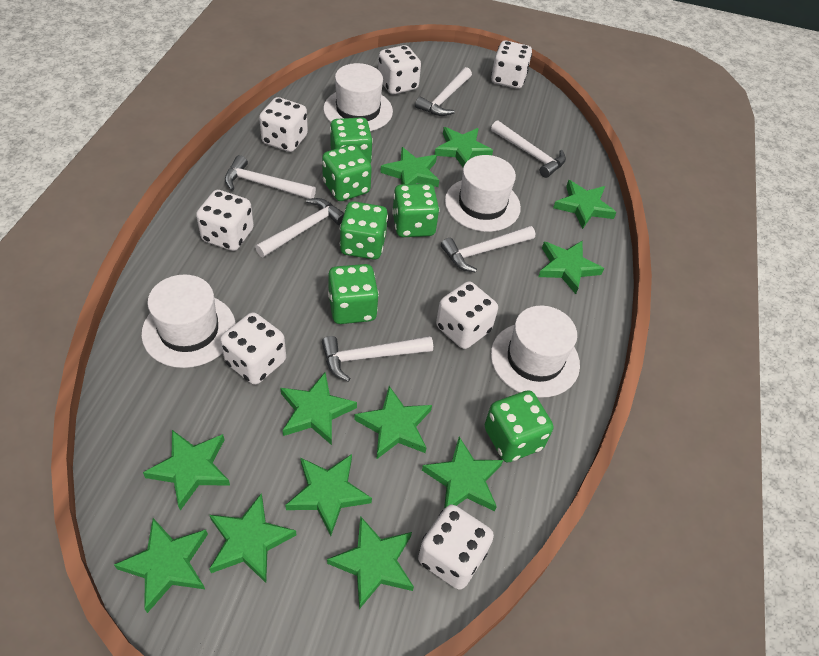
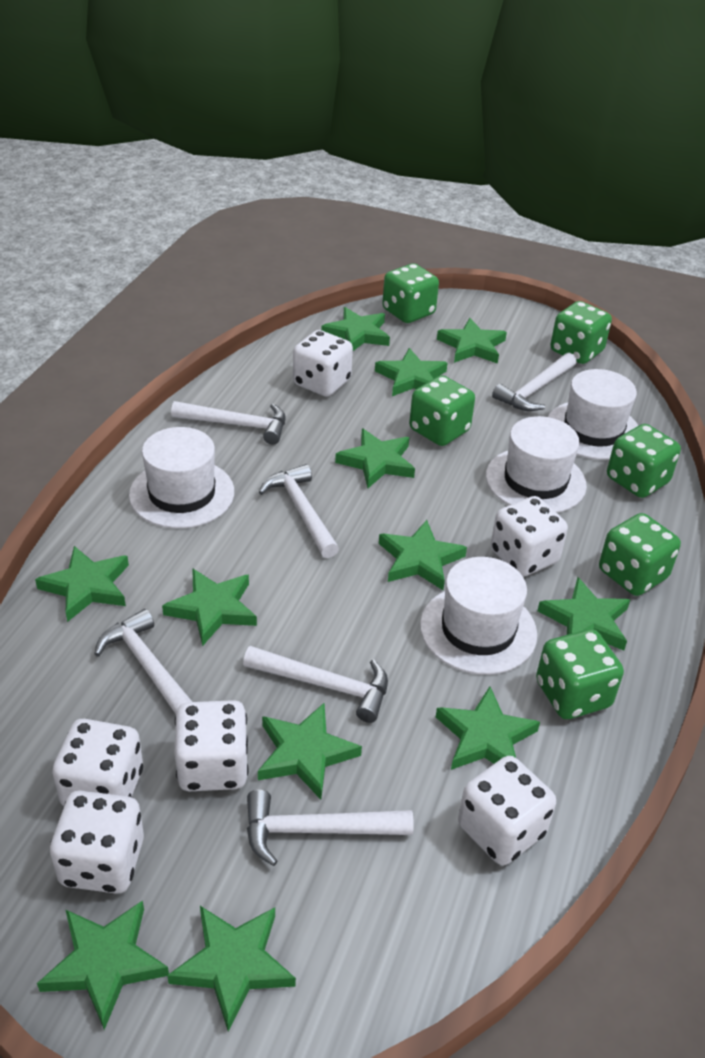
white dice: [196,190,254,251] [220,312,286,385] [259,97,308,152] [378,45,421,94] [418,504,494,590] [436,281,498,349] [491,41,532,89] = 7 -> [50,790,144,894] [52,719,143,806] [174,700,249,791] [293,330,353,397] [458,756,556,865] [491,496,568,577] = 6

